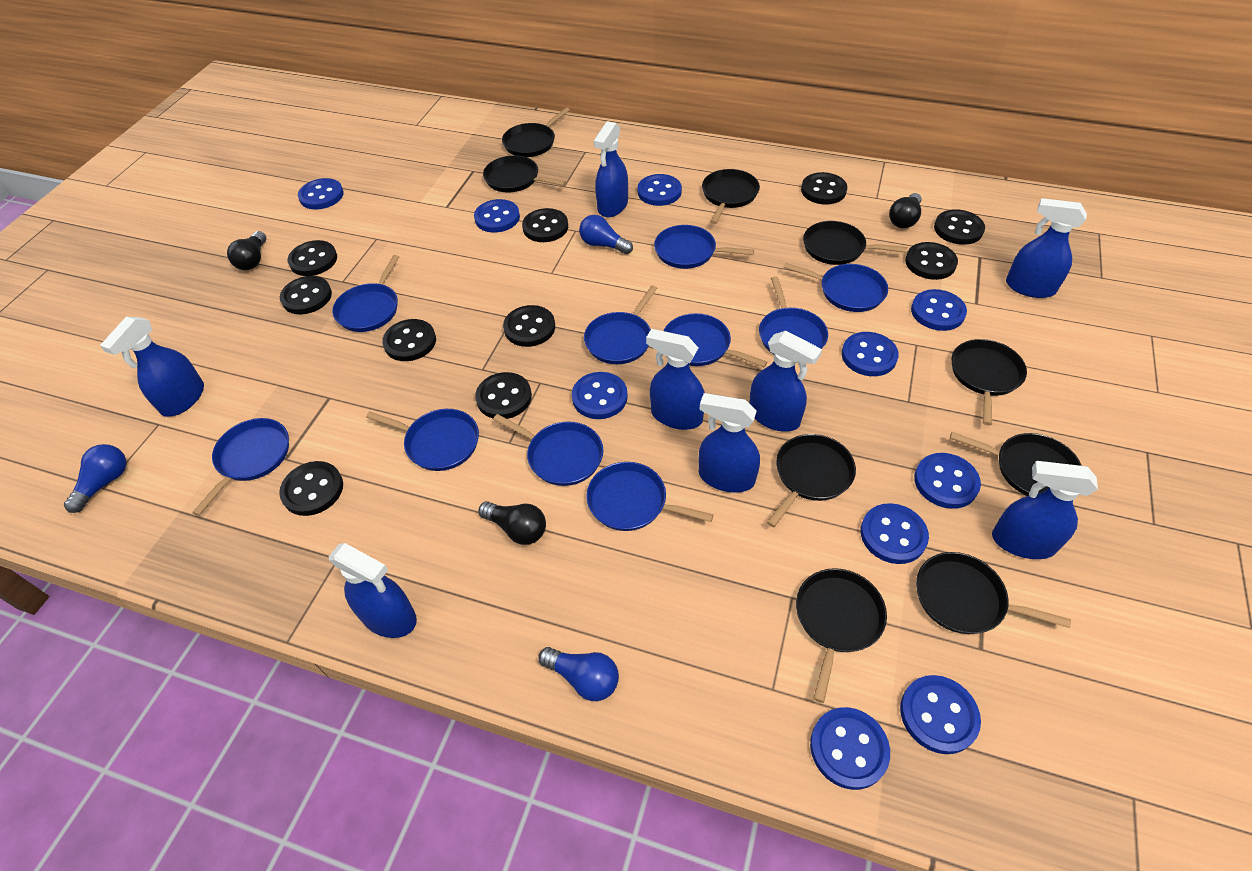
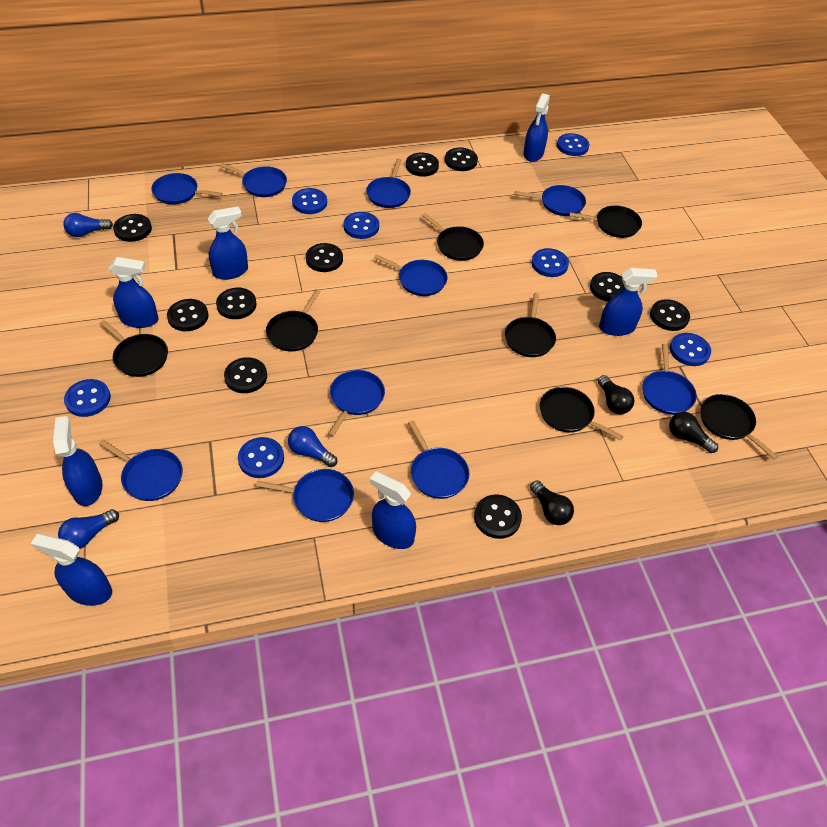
black pan: [483,155,566,192] [502,107,570,157] [702,169,760,224] [767,434,856,527] [796,568,887,703] [803,221,907,265] [916,552,1071,634] [950,432,1082,496] [952,339,1027,425] = 9 -> [100,320,168,377] [266,289,321,351] [422,213,484,261] [505,293,556,357] [540,387,624,440] [569,205,642,238] [701,394,778,459] = 7
blue button: [298,178,344,209] [474,199,520,233] [572,372,628,419] [637,174,682,206] [810,707,890,790] [842,332,899,376] [861,503,929,564] [900,675,981,754] [911,289,967,331] [914,453,981,509] = 10 -> [64,379,111,417] [238,437,284,478] [292,188,327,214] [343,212,379,239] [531,248,569,277] [557,133,589,156] [670,333,711,366] = 7
blue spray bottle: [100,317,204,417] [329,543,417,638] [594,121,628,217] [646,329,705,430] [699,393,760,493] [749,331,822,431] [992,461,1098,559] [1006,198,1087,298] = 8 -> [31,534,112,606] [53,416,103,506] [109,257,158,328] [207,206,248,280] [370,471,416,549] [523,93,550,162] [599,268,658,336] = 7

